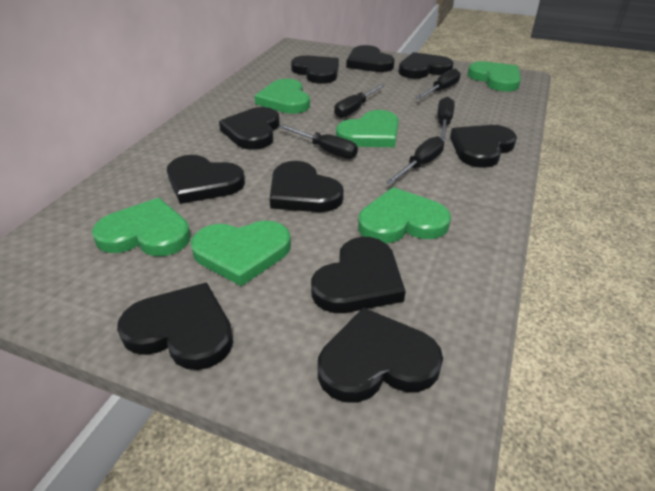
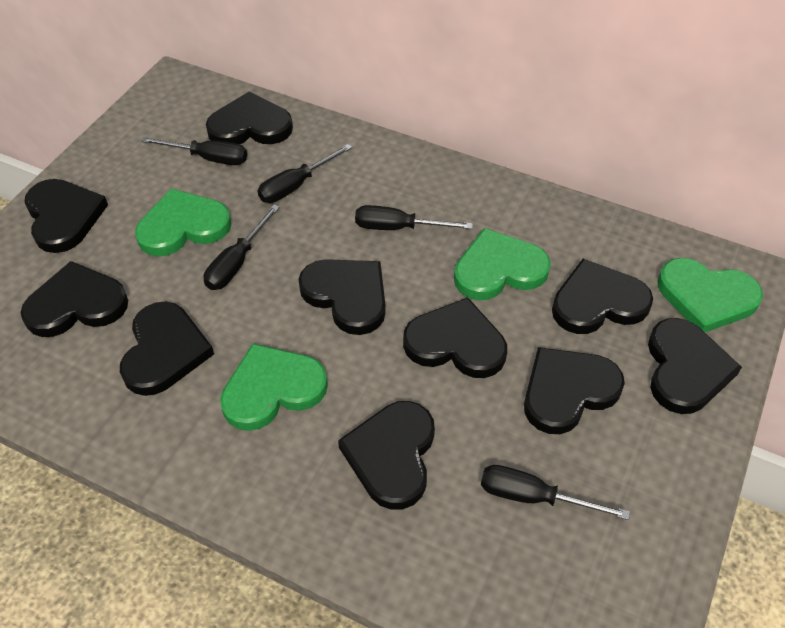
green heart: [92,198,191,256] [191,221,291,286] [255,79,310,114] [336,110,399,147] [358,187,451,243] [468,61,521,91] = 6 -> [135,188,231,256] [220,344,328,431] [454,228,551,300] [657,258,763,332] = 4

